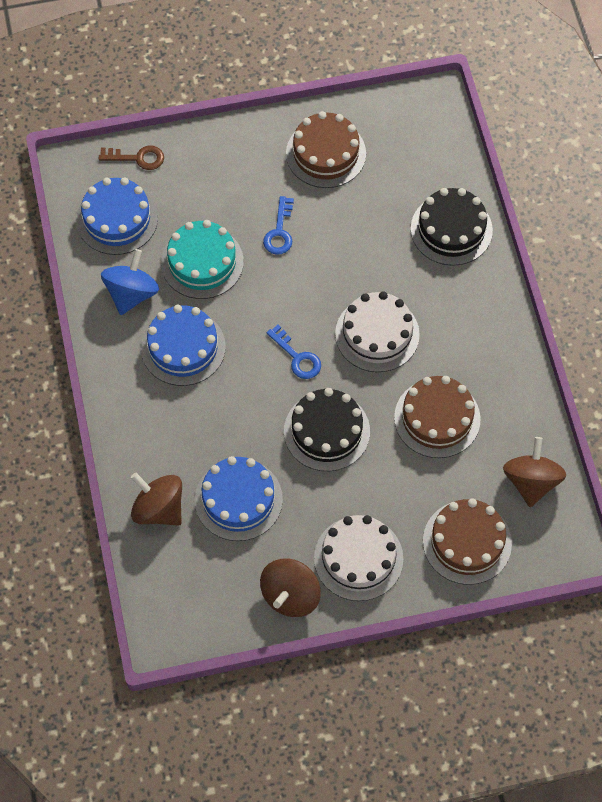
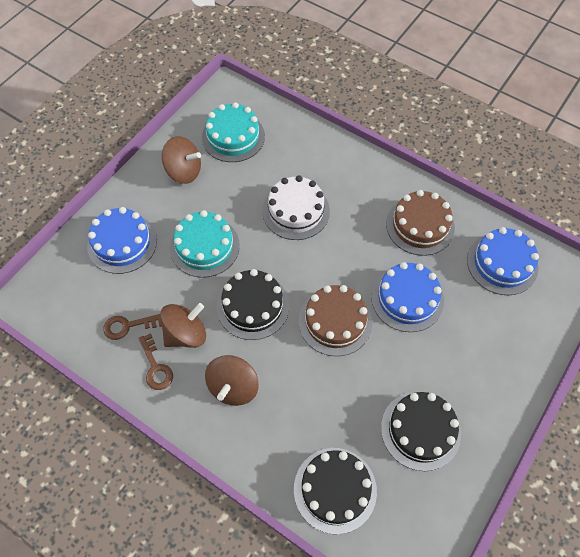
black cake: [284,388,370,471] [411,188,493,266] = 2 -> [217,269,289,340] [294,448,377,534] [381,391,461,471] = 3
blue key: [263,196,294,255] [267,325,321,379] = 2 -> none = 0
blue spinning top: [101,249,159,315] = 1 -> none = 0
brown cake: [286,111,366,188] [394,376,480,458] [423,498,512,585] = 3 -> [299,285,372,356] [386,190,455,256] = 2
brown key: [99,146,164,170] = 1 -> [103,314,161,340] [139,333,173,390] = 2
turquoise cake: [161,220,244,299] = 1 -> [170,210,240,278] [202,102,265,162] = 2
white cake: [314,515,403,601] [335,291,420,372] = 2 -> [262,175,330,240] = 1

